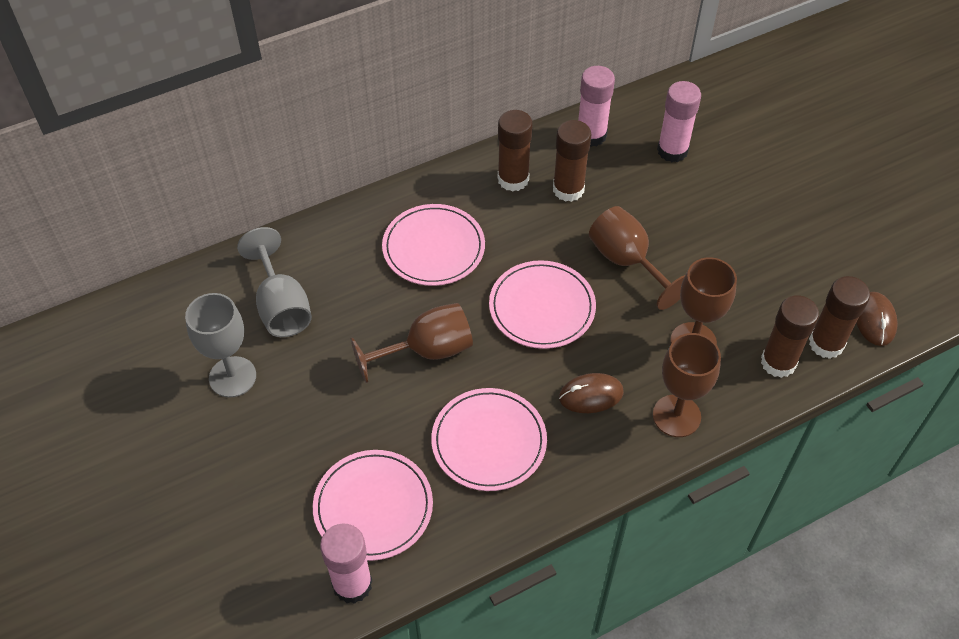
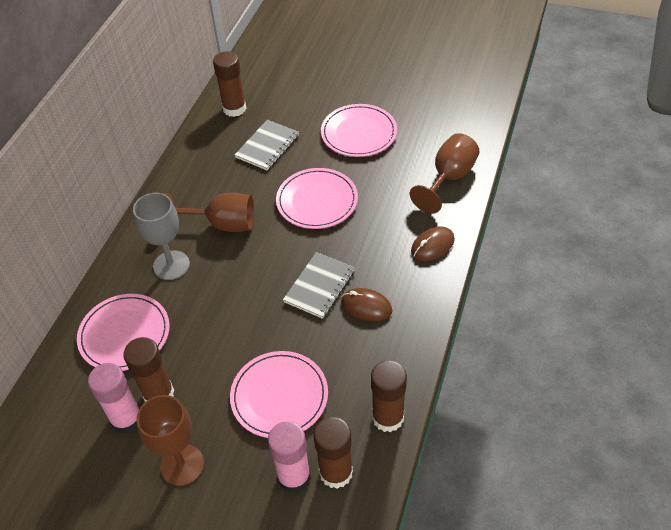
brown goblet: [351,303,473,383] [589,206,685,310] [653,333,721,437] [670,257,737,345] = 4 -> [136,395,204,486] [165,193,254,232] [410,133,480,214] = 3
grey goblet: [185,293,256,397] [237,227,312,337] = 2 -> [133,193,190,280] = 1
grey notebook: none = 0 -> [235,120,299,170] [283,252,355,319] = 2
pink glue stick: [320,523,372,604] [578,66,615,147] [657,81,701,162] = 3 -> [88,363,140,434] [268,421,311,493] = 2

